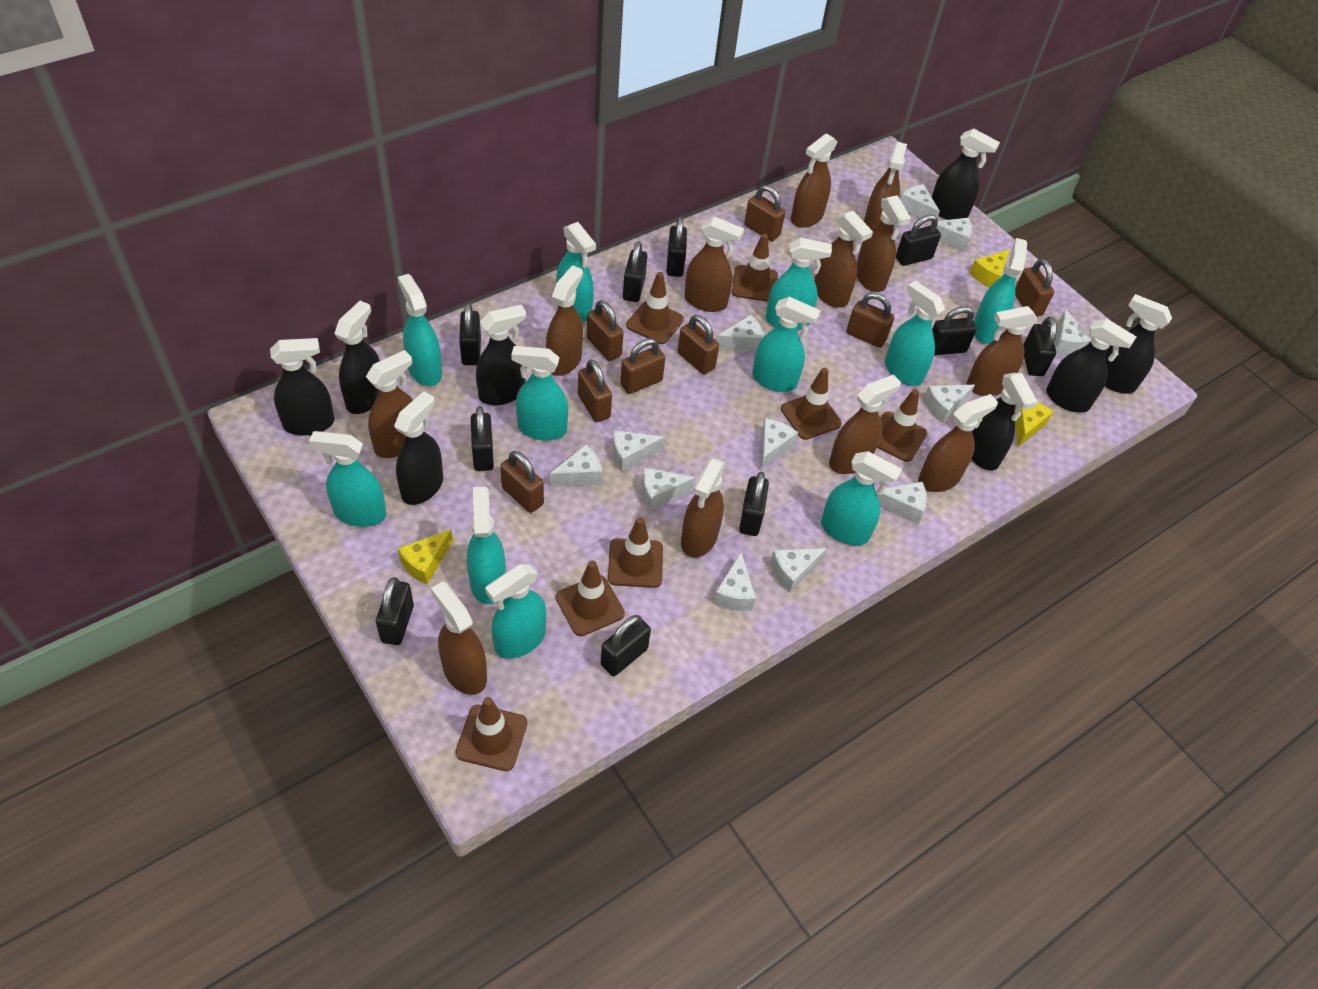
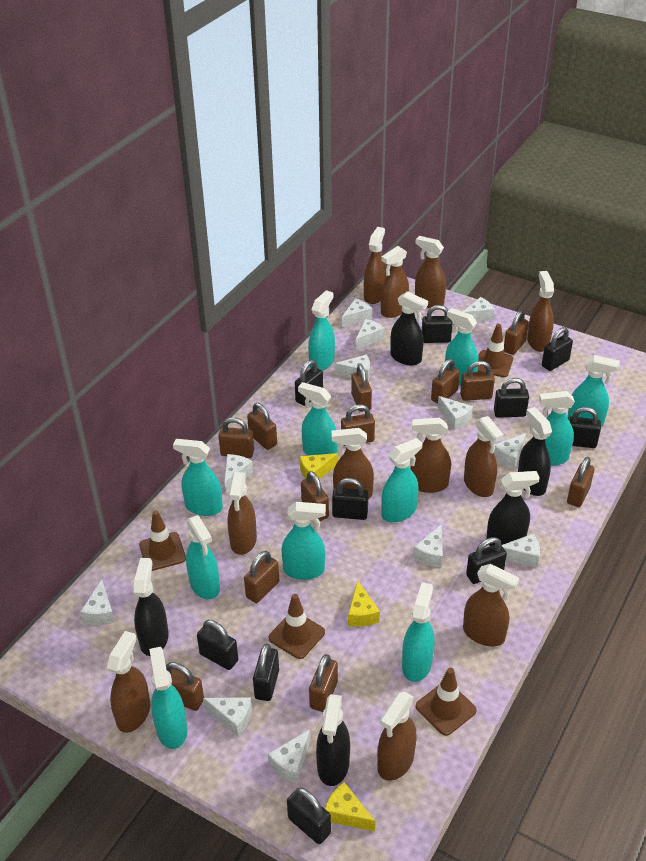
black spray bottle: [270,338,335,436] [335,301,380,414] [394,391,443,505] [476,305,526,405] [932,129,1000,220] [972,373,1038,471] [1046,319,1136,412] [1105,294,1172,393] = 8 -> [134,558,169,656] [316,694,350,786] [390,291,428,365] [486,471,540,546] [518,407,552,496] = 5
brown padlock: [500,451,544,513] [578,359,612,422] [587,300,624,361] [620,338,665,394] [678,315,719,375] [744,185,785,241] [846,292,894,348] [1015,259,1054,317] = 8 -> [166,662,204,711] [218,417,254,458] [244,551,279,603] [247,403,277,450] [301,471,329,521] [309,654,338,712] [341,404,375,446] [351,365,372,412] [431,359,460,403] [460,361,495,401] [504,310,529,355] [567,457,595,507] = 12
brown spray bottle: [366,350,413,458] [431,581,487,695] [546,265,583,376] [681,458,726,557] [684,216,744,312] [791,133,837,228] [814,211,873,308] [829,375,901,474] [857,195,911,292] [864,142,907,230] [918,394,998,492] [967,306,1038,396] = 12 -> [107,631,150,733] [227,472,257,555] [332,428,374,499] [364,227,387,304] [377,691,417,781] [381,246,409,318] [410,418,451,493] [415,236,446,308] [463,564,519,646] [464,416,504,497] [527,271,554,352] = 11
brown traffic cone: [456,697,527,771] [556,560,625,636] [608,517,663,588] [626,272,684,344] [732,234,778,302] [781,368,842,440] [877,389,927,462] = 7 -> [139,510,186,571] [269,594,325,659] [416,667,477,736] [477,324,513,377] = 4

